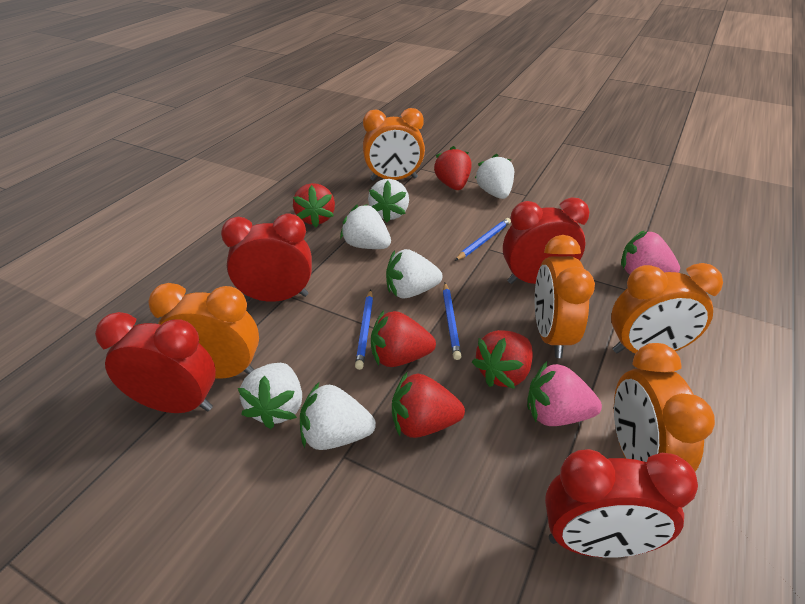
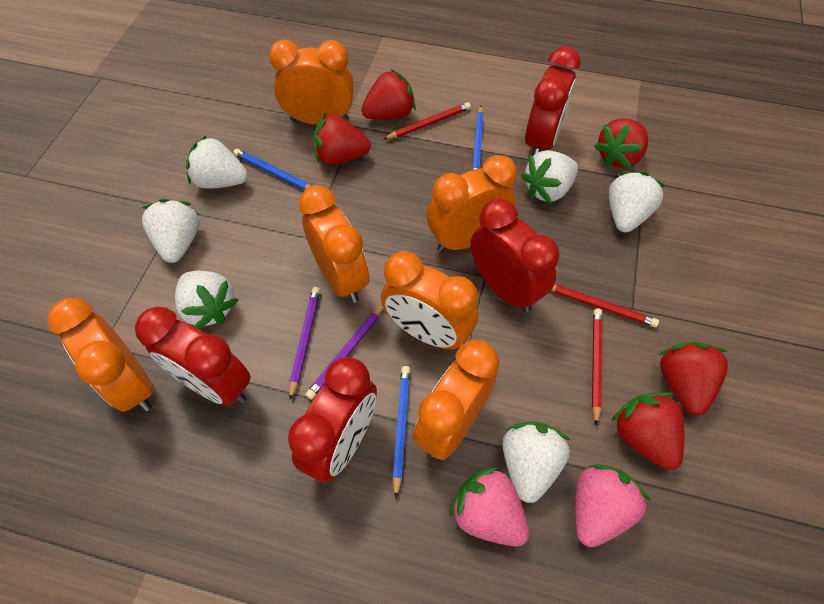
orange clock: [148,283,259,379] [363,108,425,181] [535,235,595,358] [611,263,723,354] [614,343,715,471] = 5 -> [47,298,154,412] [269,40,354,125] [299,185,369,303] [381,251,478,350] [413,340,499,460] [427,155,517,252] = 6
purple pencil: none = 0 -> [289,287,320,400] [306,305,383,400] = 2
red pencil: none = 0 -> [383,102,471,140] [551,284,659,327] [592,308,602,426] = 3

